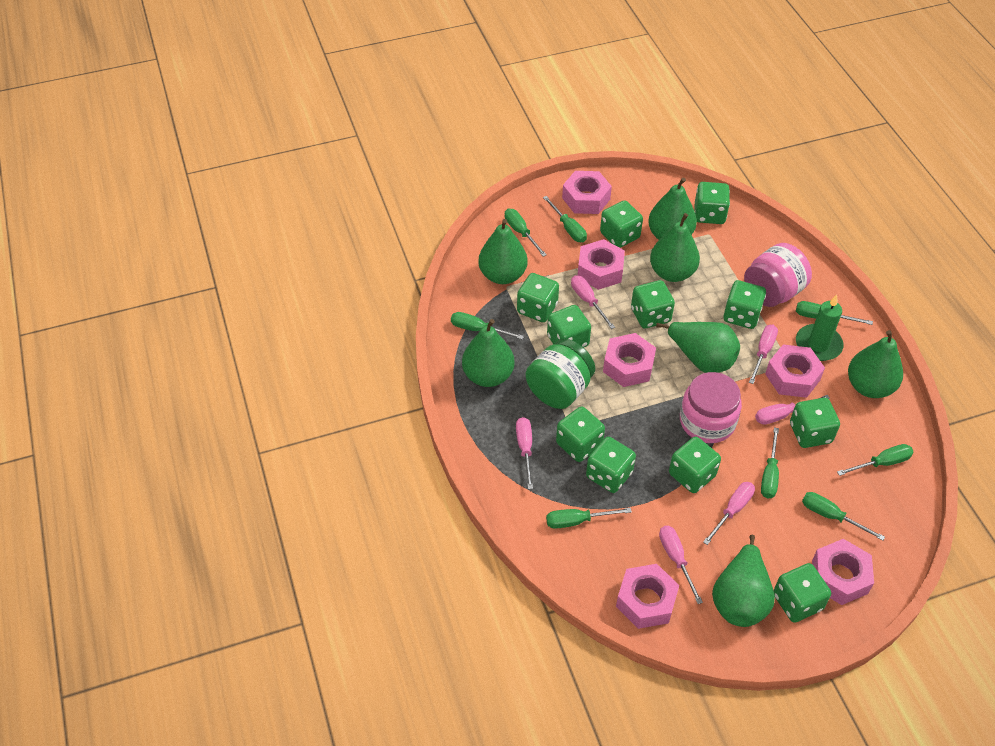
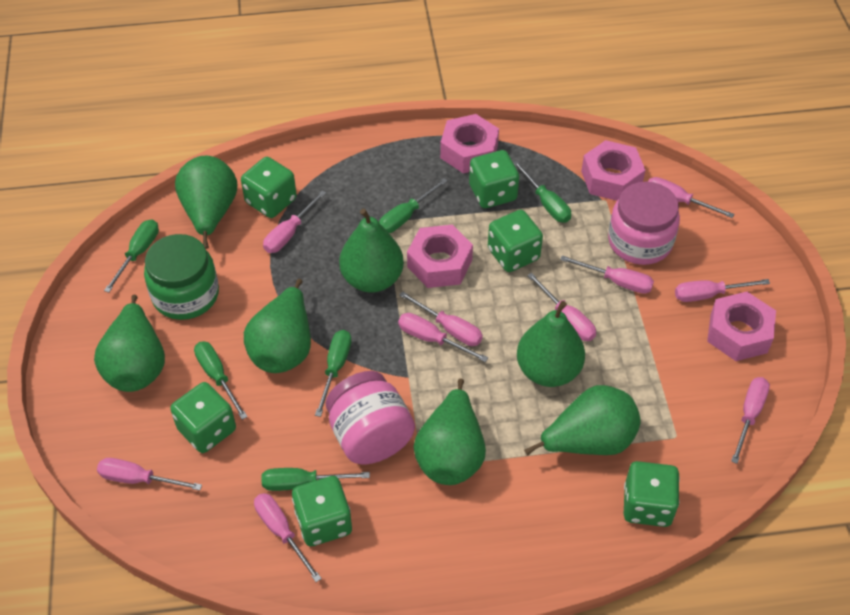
green candle: [796,294,843,361] = 1 -> none = 0
green dice: [517,273,559,322] [547,305,591,348] [556,406,605,462] [586,437,636,493] [600,200,643,248] [631,280,675,329] [669,436,721,493] [695,182,730,224] [723,280,766,329] [773,563,831,623] [790,398,840,448] = 11 -> [170,382,236,453] [241,157,297,218] [292,476,352,546] [469,150,519,208] [488,210,543,272] [624,461,680,527] = 6
green screwdriver: [451,312,524,340] [505,209,547,257] [543,196,587,242] [546,508,632,529] [761,427,779,499] [796,301,873,325] [802,492,885,541] [837,444,914,476] = 8 -> [104,219,159,293] [194,341,248,420] [261,468,370,491] [315,330,352,417] [379,178,448,233] [513,161,571,223] = 6
pink nut: [562,171,612,214] [578,239,625,290] [603,333,656,387] [616,564,679,629] [765,345,825,398] [812,539,874,605] = 6 -> [407,225,473,288] [440,114,499,174] [581,140,645,201] [707,292,776,361] = 4
pink screwdriver: [516,417,533,489] [571,275,615,329] [659,526,703,604] [703,482,755,545] [749,325,778,384] [755,395,830,425] = 6 -> [97,458,202,490] [254,493,322,582] [263,190,326,253] [398,313,488,362] [399,291,483,346] [527,273,596,341] [560,256,654,294] [648,177,734,218] [675,279,770,302] [731,377,770,464] = 10

